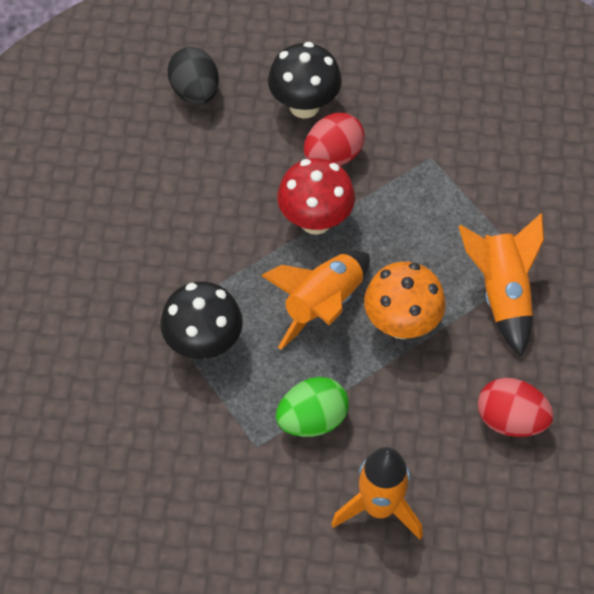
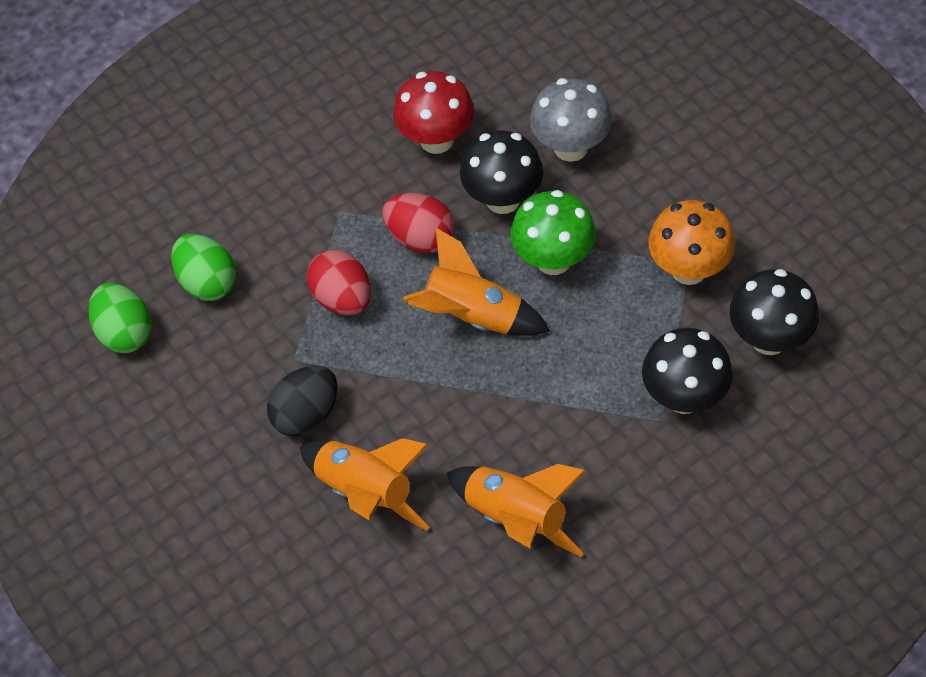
black mushroom: [161,281,243,359] [268,42,342,119] = 2 -> [460,130,543,214] [642,328,733,414] [730,269,819,355] = 3
green egg: [276,377,349,437] = 1 -> [88,283,152,353] [171,234,236,301] = 2
green mushroom: none = 0 -> [510,190,596,275] = 1
grey mushroom: none = 0 -> [530,78,612,162] = 1

